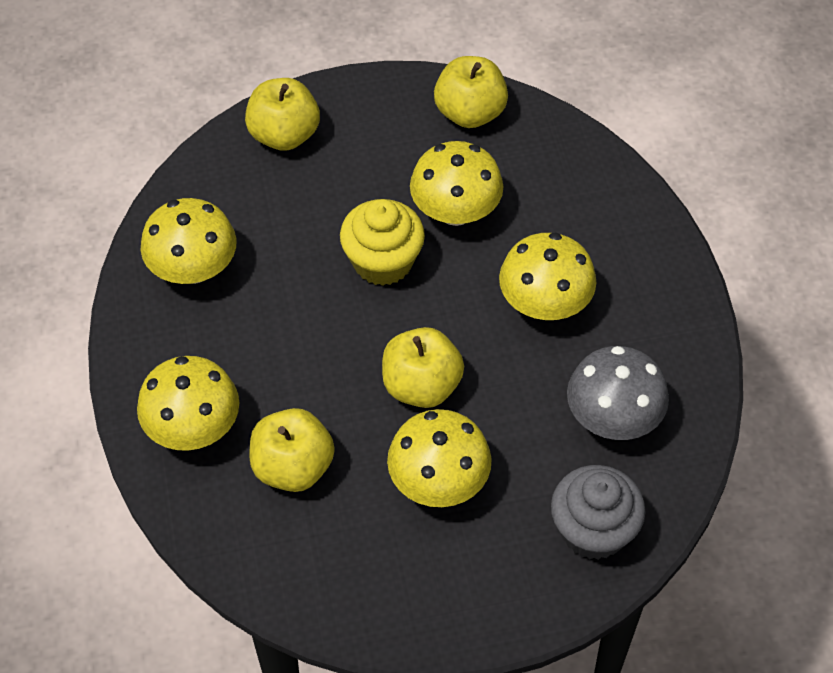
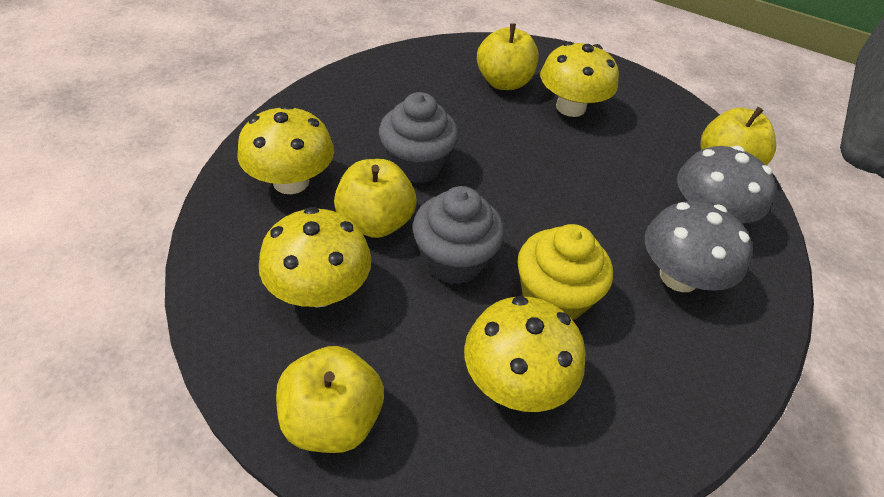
grey cupcake: [551,465,646,560] = 1 -> [379,92,459,183] [413,186,505,285] = 2
grey mushroom: [567,346,669,440] = 1 -> [645,201,752,292] [677,146,776,223] = 2
yellow mushroom: [137,356,239,451] [141,198,236,284] [387,409,492,507] [410,141,503,226] [499,233,596,320] = 5 -> [237,105,334,194] [259,207,372,307] [464,296,586,412] [540,41,619,117] = 4

